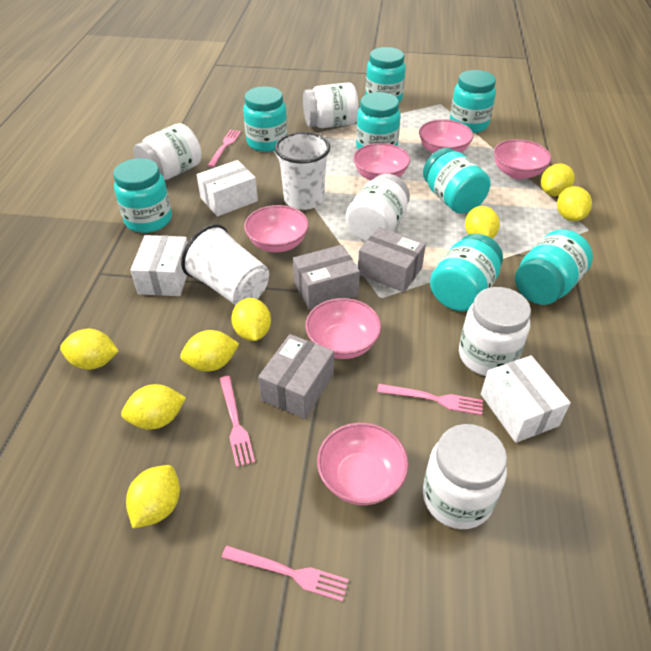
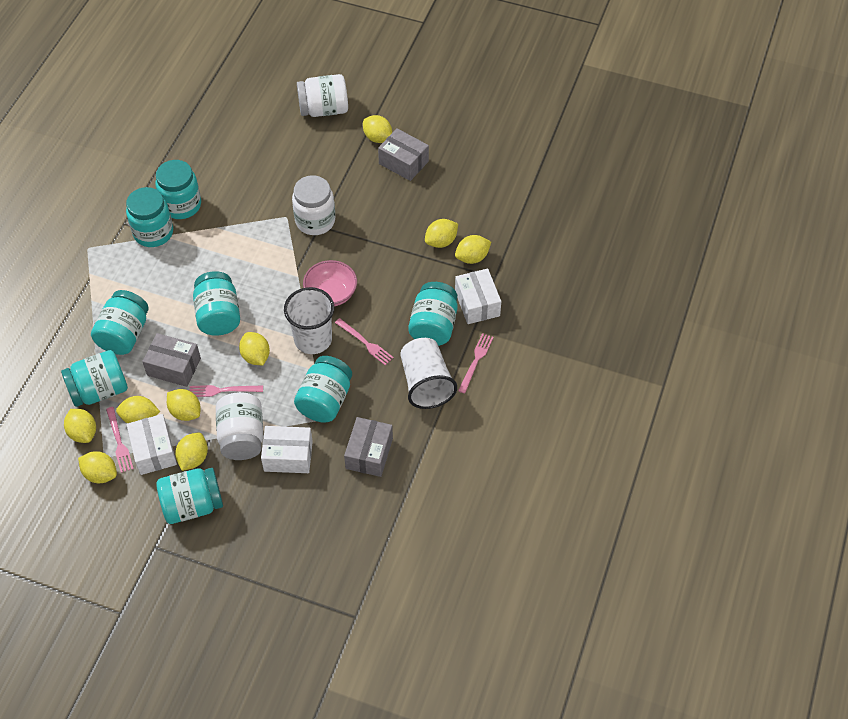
pink bowl: [244,205,309,252] [305,298,381,359] [317,423,409,505] [353,143,410,181] [419,119,474,153] [494,139,551,179] = 6 -> [303,260,357,306] = 1
white jar: [133,123,202,180] [303,82,359,128] [346,174,410,242] [423,424,507,529] [459,287,531,376] = 5 -> [216,392,263,460] [292,175,335,235] [297,74,348,117] = 3
yellow lemon: [60,329,119,370] [121,384,186,430] [126,465,180,528] [180,330,239,371] [231,298,271,341] [465,206,500,239] [541,164,575,196] [557,186,592,221] = 8 -> [64,409,96,443] [78,451,117,483] [116,396,160,423] [167,389,201,421] [175,432,208,471] [239,332,270,365] [363,115,392,143] [425,219,458,248] [455,235,491,264] = 9

